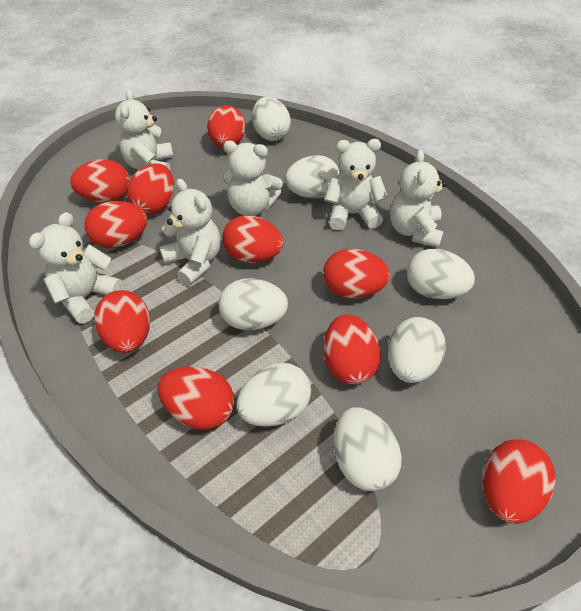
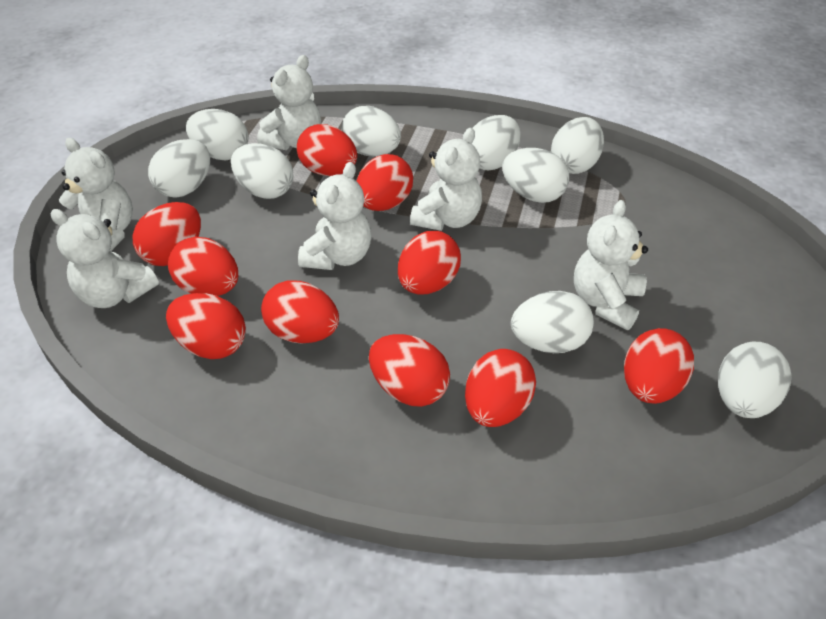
white egg: [219,278,288,330] [236,363,311,427] [252,97,291,141] [285,155,340,198] [334,407,402,491] [388,317,446,383] [407,249,475,299] = 7 -> [148,139,210,197] [186,109,249,160] [231,143,293,199] [341,106,401,156] [472,115,520,170] [502,148,569,203] [511,291,594,353] [551,117,604,174] [718,342,792,418] = 9

